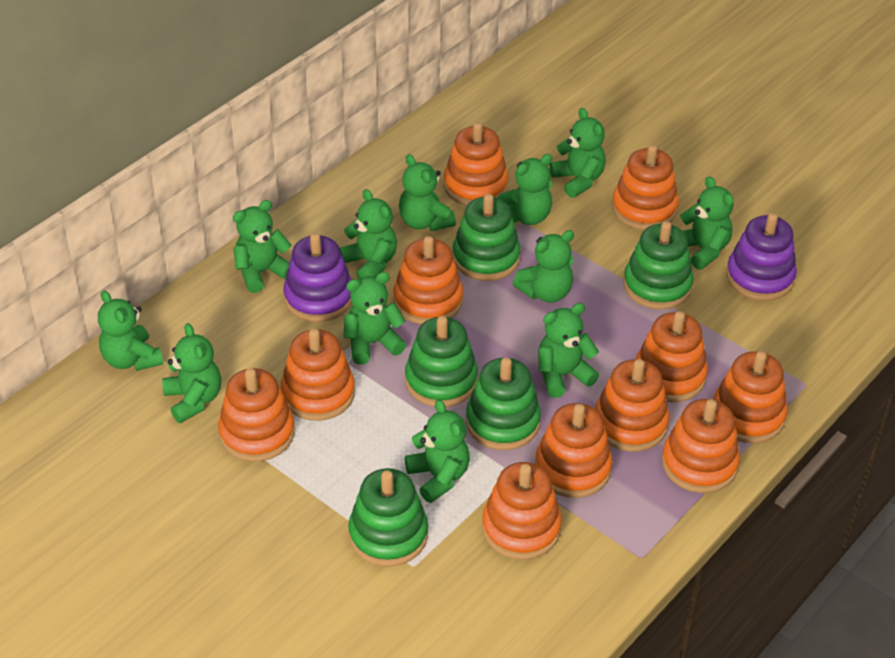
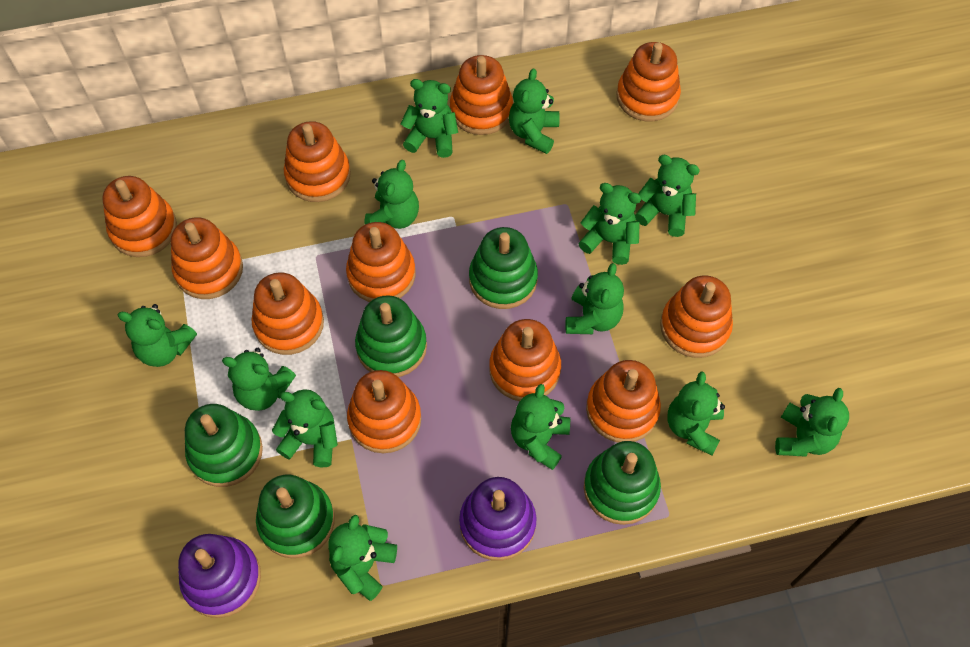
green teddy bear: [98,290,163,371] [162,323,221,423] [233,200,292,293] [340,189,397,278] [343,272,406,365] [399,154,456,231] [405,400,470,503] [498,154,553,225] [513,230,574,303] [539,303,599,398] [550,108,606,198] [680,176,734,270] = 12 -> [117,304,197,367] [222,348,296,411] [272,389,338,467] [329,515,397,601] [364,160,419,229] [400,79,458,158] [509,69,560,154] [511,384,570,470] [566,263,624,334] [578,183,641,265] [635,155,700,237] [668,371,725,456] [775,388,849,456] = 13

